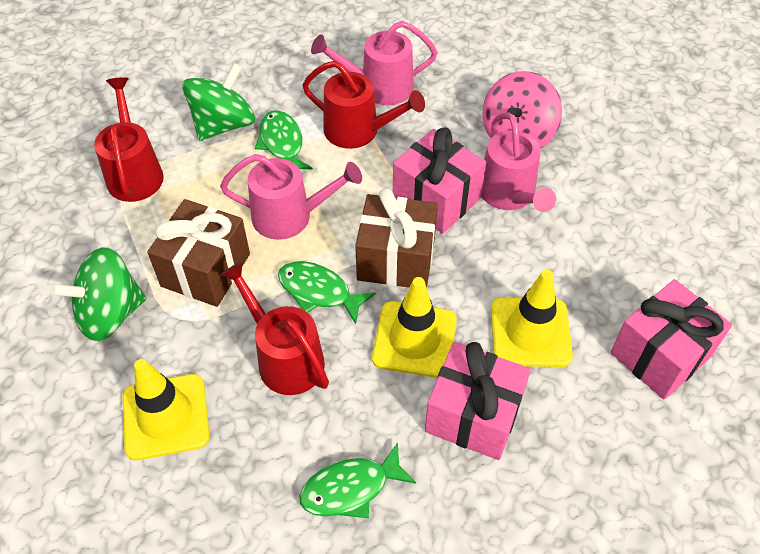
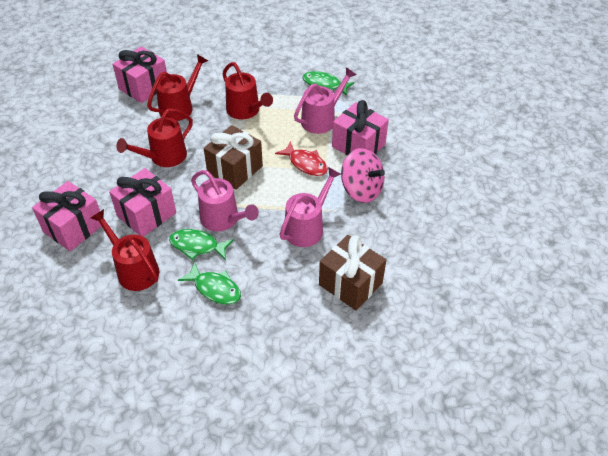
green spinning top: [50,247,146,341] [182,63,255,141] = 2 -> none = 0
pink gift: [393,127,486,234] [425,342,531,460] [610,279,732,399] = 3 -> [32,181,101,251] [109,168,176,237] [113,46,167,103] [332,100,389,155] = 4
red fish: none = 0 -> [275,141,328,176] = 1
red watering can: [94,77,164,202] [220,261,329,395] [302,61,425,149] = 3 -> [91,209,159,291] [116,109,193,167] [147,54,208,121] [223,62,273,120] = 4
yellow traffic cone: [122,359,210,460] [372,277,457,378] [491,270,573,367] = 3 -> none = 0

